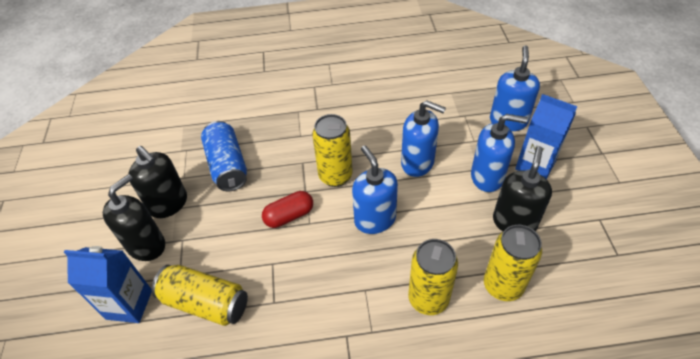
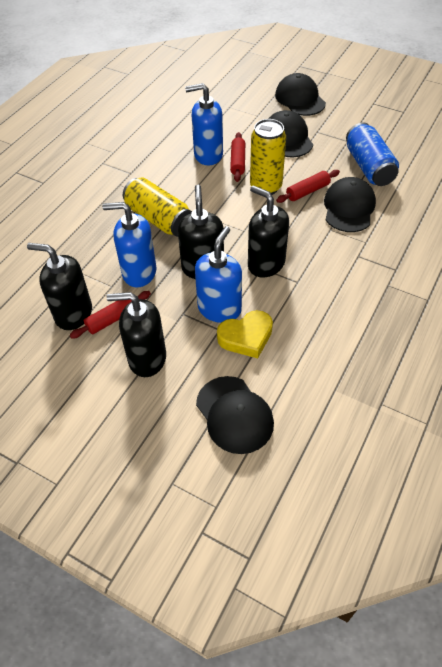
black cap: none = 0 -> [196,376,274,454] [268,110,313,157] [275,73,326,116] [324,177,376,232] = 4
black soap dispenser: [103,174,165,261] [129,146,187,218] [493,146,552,231] = 3 -> [27,243,92,330] [107,292,166,377] [178,185,224,279] [248,185,289,277] = 4
blue carton: [64,246,152,323] [515,94,577,179] = 2 -> none = 0
blue soap dispenser: [352,145,398,234] [401,100,446,177] [471,114,528,192] [490,46,540,131] = 4 -> [102,202,157,287] [185,83,223,165] [195,226,242,323] = 3
red capsule: [262,191,313,228] = 1 -> none = 0
red rolling pin: none = 0 -> [70,291,151,339] [230,132,245,182] [276,170,340,203] = 3
yellow can: [152,265,248,326] [312,114,353,187] [408,239,458,315] [484,225,542,301] = 4 -> [123,177,192,237] [250,119,286,195] = 2
yellow heart: none = 0 -> [217,310,273,358] = 1

